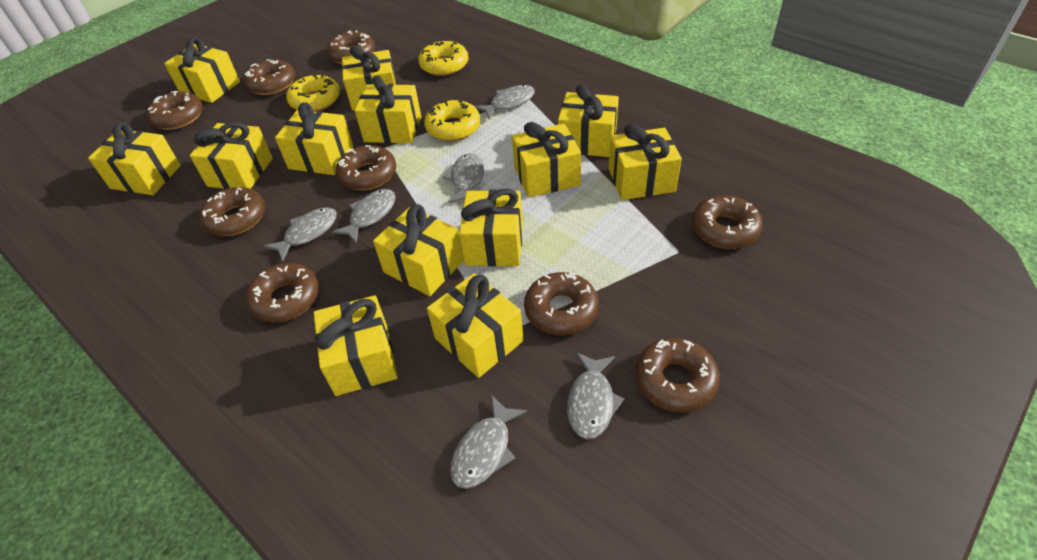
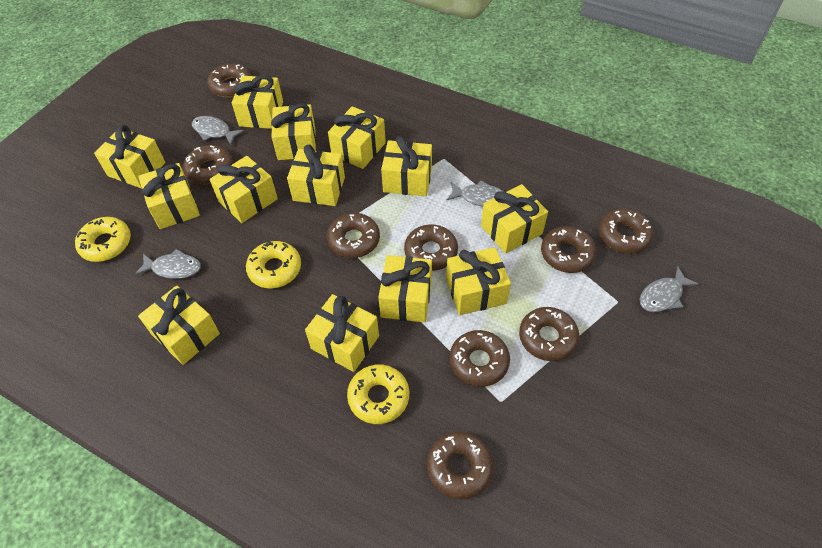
grey fish: [264,207,337,261] [332,189,396,244] [443,153,484,203] [450,395,527,489] [474,85,535,120] [567,352,625,439] = 6 -> [135,249,201,279] [192,116,244,145] [447,180,504,207] [639,266,699,312] = 4

